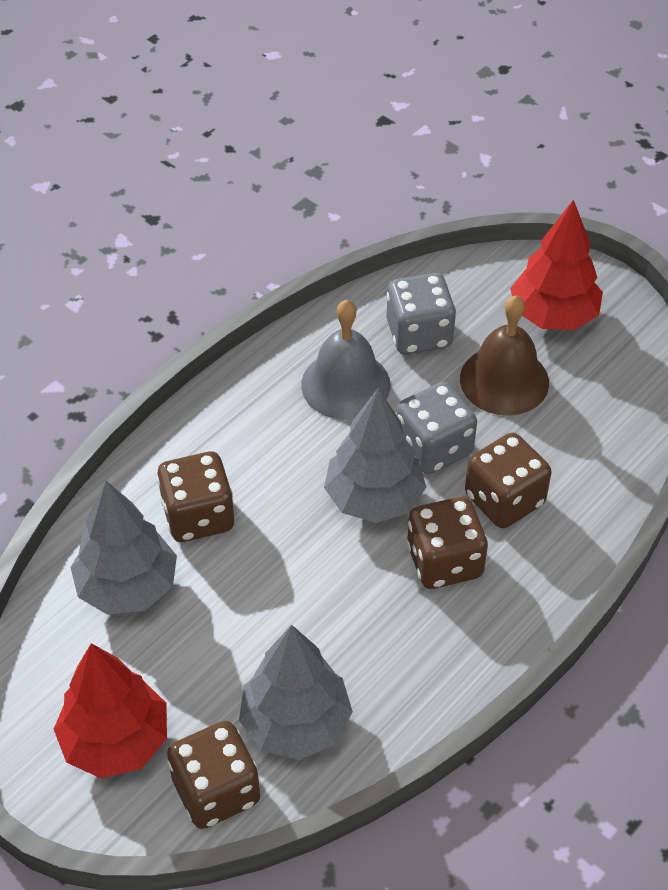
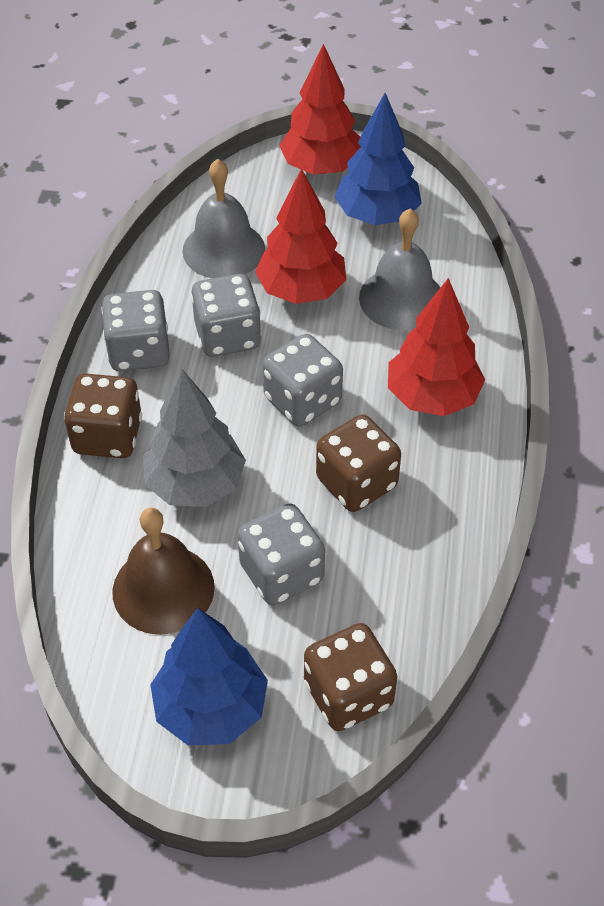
blue tree: none = 0 -> [150,608,268,745] [335,93,422,225] = 2
brown dice: [157,451,234,542] [167,721,260,829] [407,497,488,589] [465,433,552,528] = 4 -> [64,373,142,458] [304,623,397,731] [316,414,401,512] = 3
grey bell: [301,300,391,420] = 1 -> [183,159,265,278] [359,209,440,330] = 2
grey dice: [386,273,456,355] [397,382,477,474] = 2 -> [101,290,170,371] [191,274,261,357] [237,504,325,605] [263,334,343,426] = 4
grey tree: [71,481,177,615] [239,625,353,760] [324,388,426,523] = 3 -> [143,369,246,507] = 1
red tree: [54,643,167,779] [510,199,603,330] = 2 -> [255,168,346,304] [279,44,361,174] [388,278,485,416] = 3

